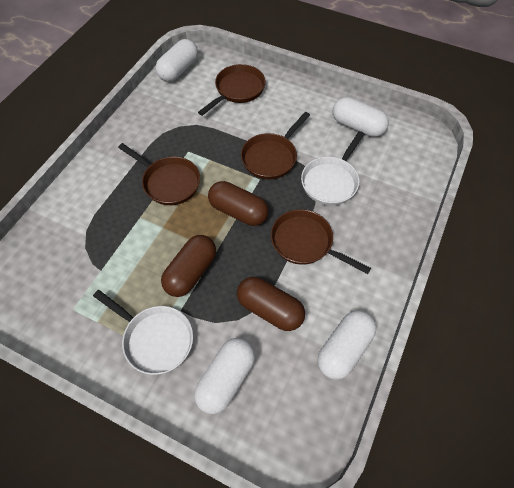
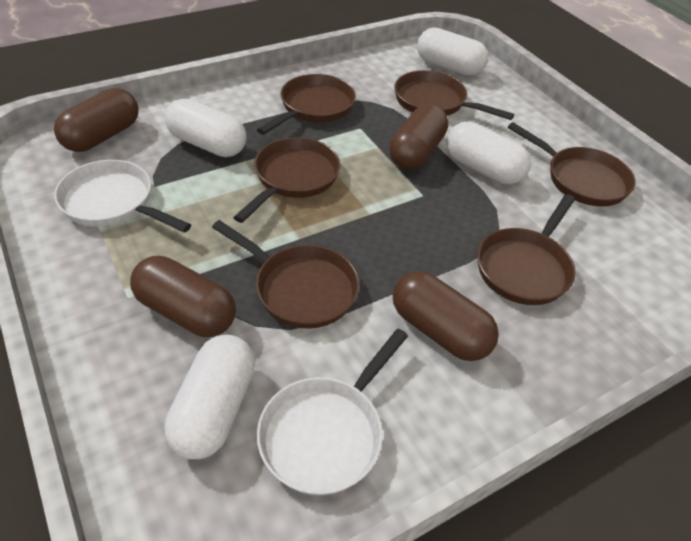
brown capsule: [161,235,216,297] [208,181,269,226] [237,277,305,331] = 3 -> [54,88,139,152] [130,256,236,337] [389,104,448,170] [393,271,499,361] = 4
brown pan: [118,143,200,205] [198,64,266,116] [241,112,310,179] [271,209,371,274] = 4 -> [212,220,360,328] [233,137,340,223] [257,74,356,135] [394,70,514,120] [477,194,576,305] [508,122,636,206] = 6

